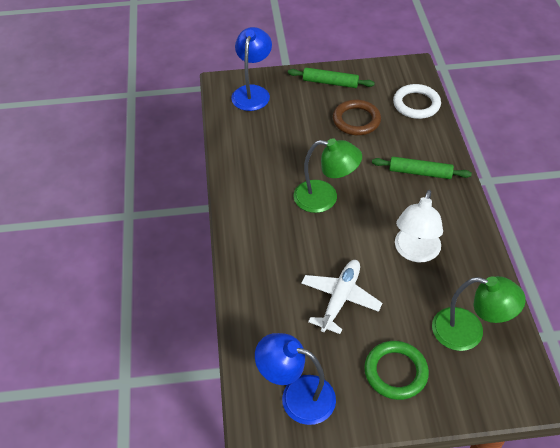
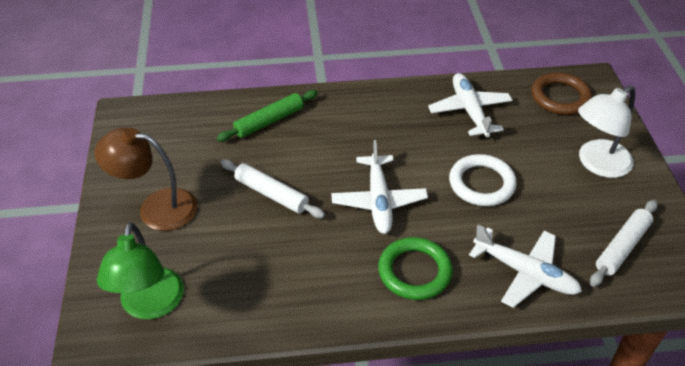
blue lamp: [231,27,272,111] [255,333,336,425] = 2 -> none = 0
brown lamp: none = 0 -> [94,127,198,231] = 1
green lamp: [293,138,362,213] [432,276,526,351] = 2 -> [97,222,184,319] = 1
green rolling pin: [288,68,375,88] [372,157,472,179] = 2 -> [217,90,318,142] = 1
white plane: [301,260,382,334] = 1 -> [331,140,428,234] [428,73,512,137] [469,225,582,308] = 3
white rolling pin: none = 0 -> [220,159,325,218] [590,200,658,287] = 2

